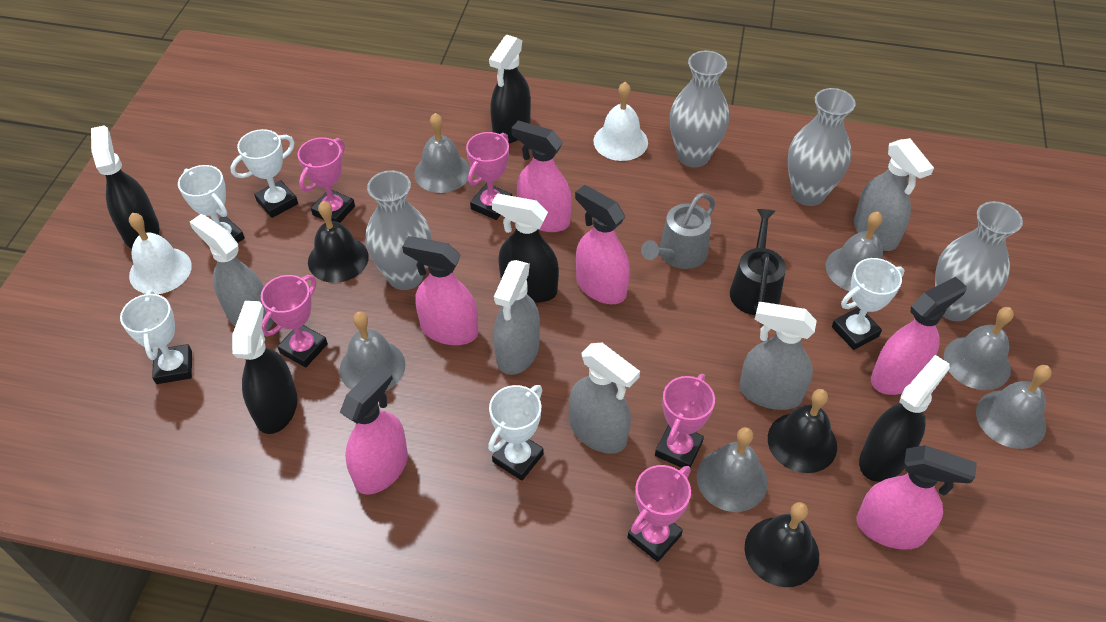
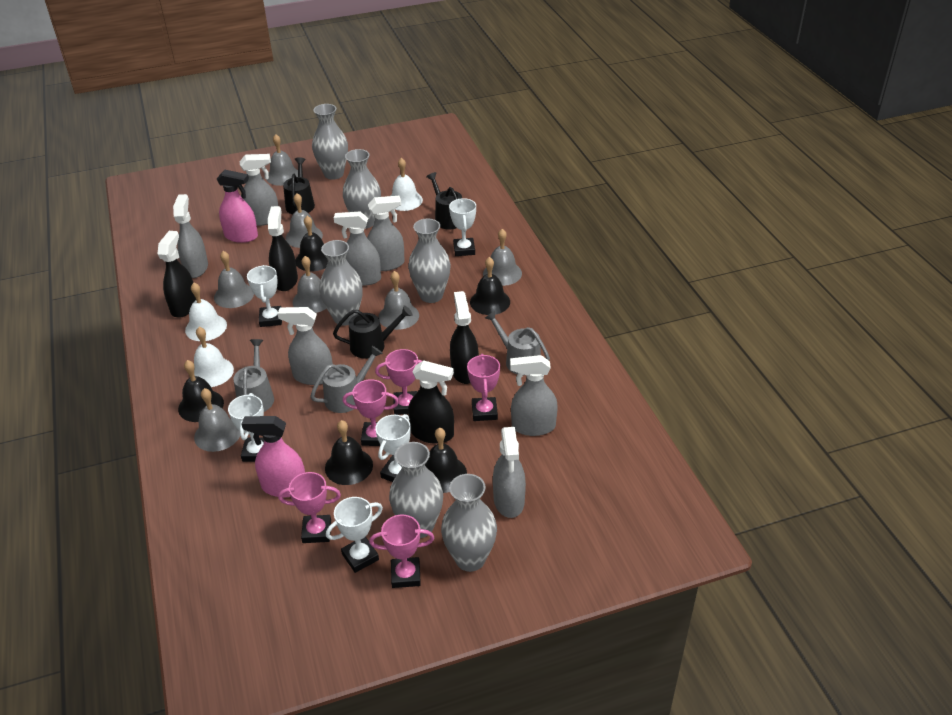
black bell: [308,201,369,283] [745,502,819,587] [768,389,837,473] = 3 -> [178,360,224,422] [295,216,328,272] [325,420,373,485] [425,428,467,493] [470,257,510,315] = 5
black spray bottle: [91,125,159,249] [232,301,297,434] [489,35,531,144] [492,194,559,303] [859,355,950,482] = 5 -> [157,231,196,318] [268,206,298,291] [408,360,454,444] [450,291,479,384] = 4
black watering can: [730,209,786,315] = 1 -> [283,157,315,214] [333,306,413,359] [426,172,462,229] = 3
grey bell: [340,311,405,391] [414,113,470,193] [697,427,768,512] [826,212,883,291] [944,307,1014,390] [976,365,1052,449] = 6 -> [194,388,240,452] [214,251,254,308] [266,134,298,186] [286,193,323,248] [293,256,327,313] [378,271,419,330] [483,229,522,286] = 7
grey spray bottle: [190,214,274,331] [494,260,540,375] [569,343,640,454] [740,302,817,410] [854,138,934,251] = 5 -> [173,194,208,278] [240,154,278,226] [277,307,333,385] [334,212,381,286] [367,196,405,271] [493,427,526,518] [510,355,558,436] = 7
grey vase: [366,170,432,290] [670,50,729,168] [788,88,855,206] [935,201,1023,321] = 4 -> [312,104,348,180] [319,240,363,326] [343,149,381,229] [389,442,443,538] [408,218,451,303] [441,474,497,572] = 6
grey watering can: [641,193,715,269] = 1 -> [233,339,274,412] [310,346,383,413] [485,311,550,375] = 3
pink spray bottle: [340,363,408,495] [402,236,478,345] [511,121,571,232] [575,185,630,304] [856,445,977,550] [871,277,967,395] = 6 -> [217,170,258,243] [242,416,305,497] = 2
white bell: [129,213,192,294] [593,82,648,161] = 2 -> [185,283,227,341] [194,327,234,387] [391,158,423,211] = 3

